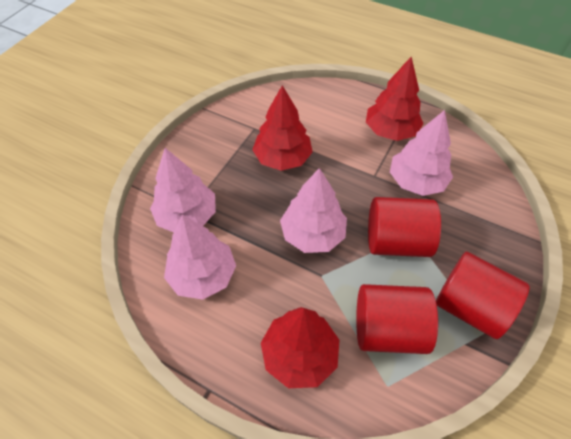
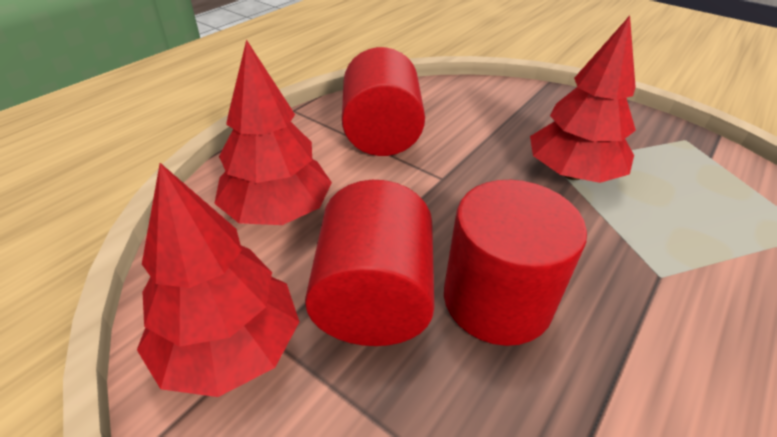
pink tree: [150,148,216,232] [164,214,236,300] [280,168,347,253] [390,110,453,196] = 4 -> none = 0

